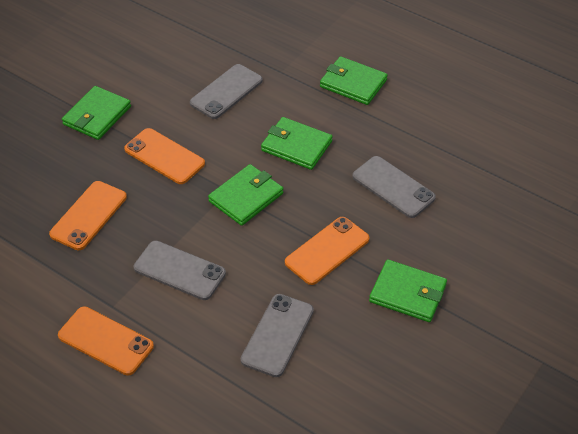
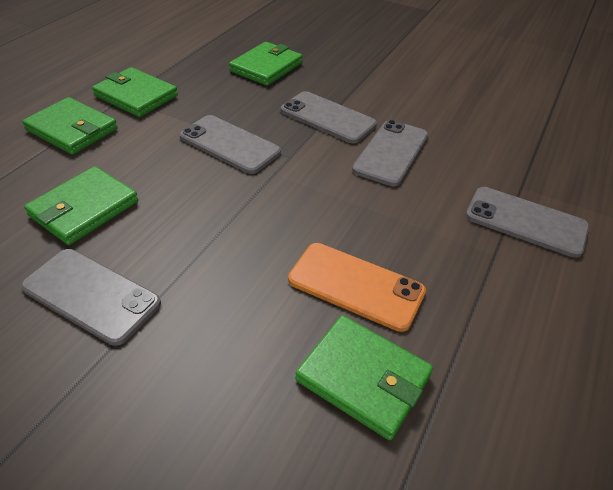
grey phone: [134,241,226,300] [190,64,263,119] [241,294,314,377] [352,156,436,218] = 4 -> [21,249,161,346] [179,115,281,174] [281,91,377,143] [352,120,428,186] [466,187,589,258] = 5
orange phone: [49,181,127,250] [58,307,154,375] [124,128,205,184] [285,217,370,285] = 4 -> [288,243,426,332] = 1

